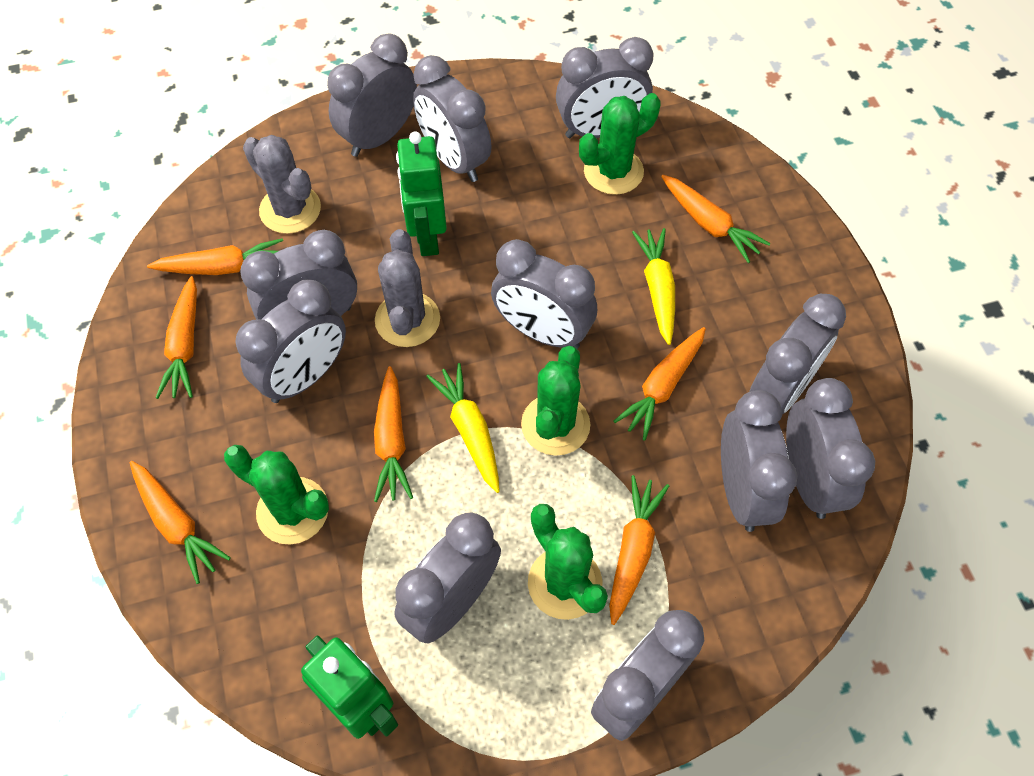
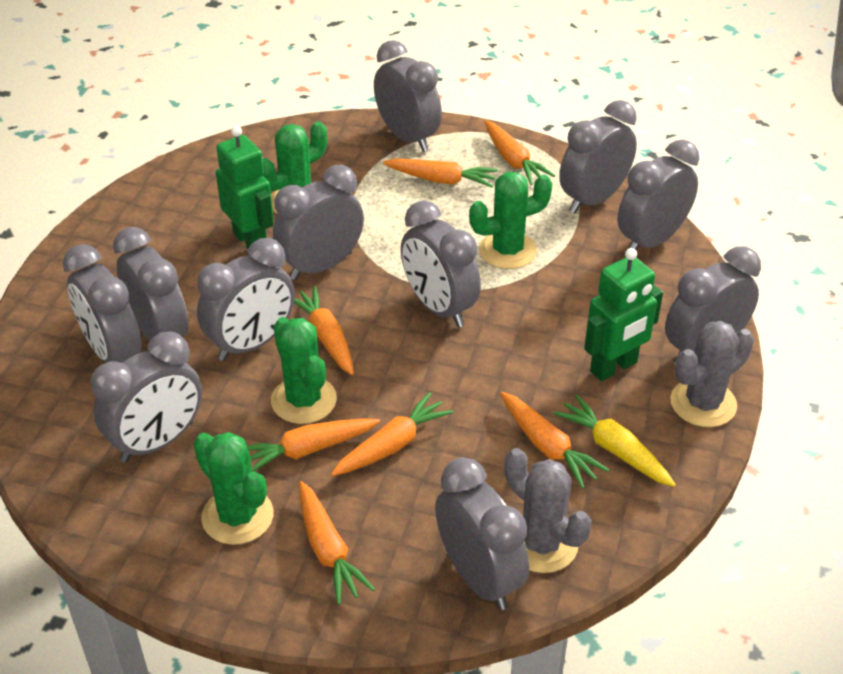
yellow carrot: [426,363,500,493] [632,228,675,345] = 2 -> [553,395,676,487] = 1

